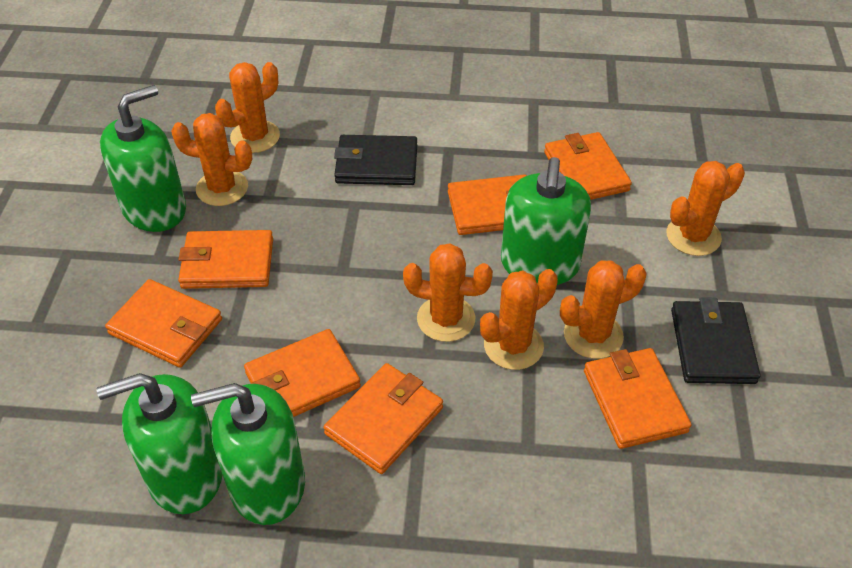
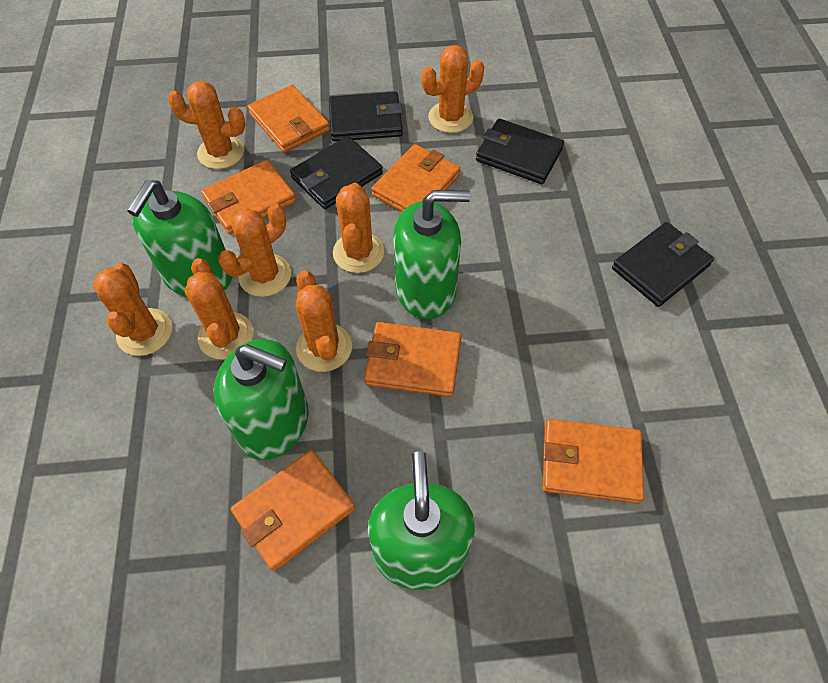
black wallet: [334,135,417,185] [671,297,760,384] = 2 -> [290,136,383,209] [329,92,403,141] [476,119,564,184] [612,222,714,307] = 4
orange cactus: [171,113,252,206] [215,62,280,153] [403,243,493,342] [480,269,558,370] [560,260,647,359] [667,161,745,256] = 6 -> [93,263,172,356] [168,81,246,169] [185,258,254,360] [218,203,291,297] [296,270,352,372] [333,183,384,273] [422,45,485,133] = 7
orange wallet: [105,279,222,368] [178,230,273,289] [244,329,361,417] [323,363,443,474] [448,175,527,235] [544,132,632,200] [584,348,692,449] = 7 -> [201,160,296,234] [231,450,355,571] [248,85,330,153] [364,322,462,397] [371,144,460,212] [543,419,644,504] = 6

